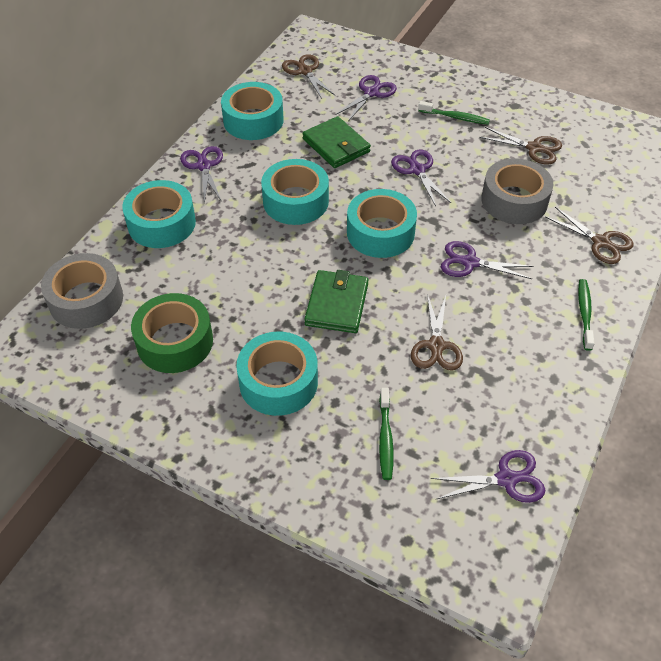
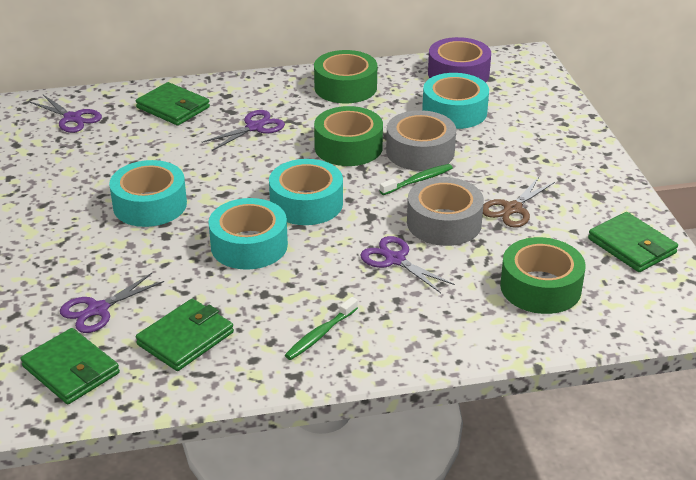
brown scissors: [282,54,336,99] [411,294,463,371] [480,127,562,165] [545,207,634,264] = 4 -> [483,177,555,228] = 1
green tape: [131,293,213,373] = 1 -> [314,50,377,103] [314,106,383,166] [500,237,586,314] = 3
green toothbrush: [379,388,394,480] [418,101,490,125] [578,279,595,351] = 3 -> [285,297,358,360] [380,164,453,195] = 2
green wallet: [302,116,371,168] [304,270,369,333] = 2 -> [21,328,120,404] [136,82,210,126] [136,298,234,371] [588,212,678,272] = 4
purple scissors: [180,146,223,204] [336,75,397,121] [391,150,451,206] [431,450,545,503] [441,241,534,279] = 5 -> [30,95,102,133] [60,273,164,333] [202,110,285,151] [360,236,455,293] = 4
purple tape: none = 0 -> [428,37,491,83] = 1
turquoise tape: [122,180,196,248] [221,82,284,140] [236,332,318,416] [261,159,329,225] [347,189,417,258] = 5 -> [109,160,187,227] [209,198,288,270] [269,159,343,225] [422,73,489,129] = 4

